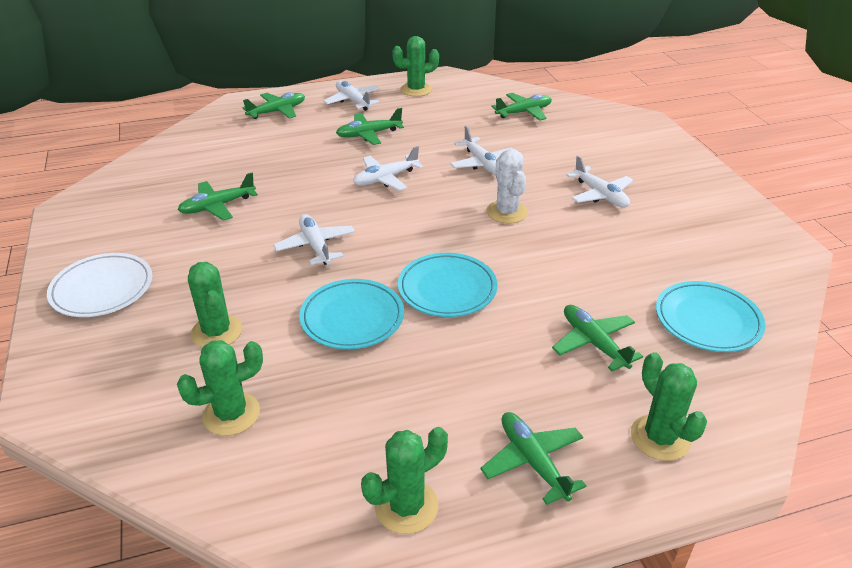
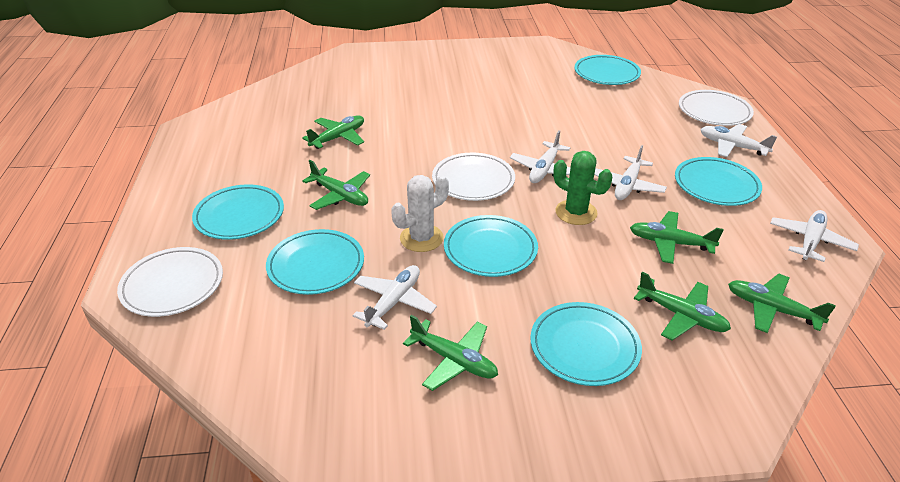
green cactus: [177,340,263,436] [188,262,242,348] [361,427,448,534] [392,36,439,97] [631,352,708,461] = 5 -> [553,151,612,225] = 1
turquoise plate: [299,279,404,349] [398,253,498,317] [656,281,766,352] = 3 -> [192,184,284,240] [266,229,364,295] [444,215,538,277] [530,302,642,386] [574,55,641,85] [675,157,762,206] = 6
white plate: [47,253,152,317] = 1 -> [117,247,223,317] [432,153,515,201] [679,90,754,126] = 3

